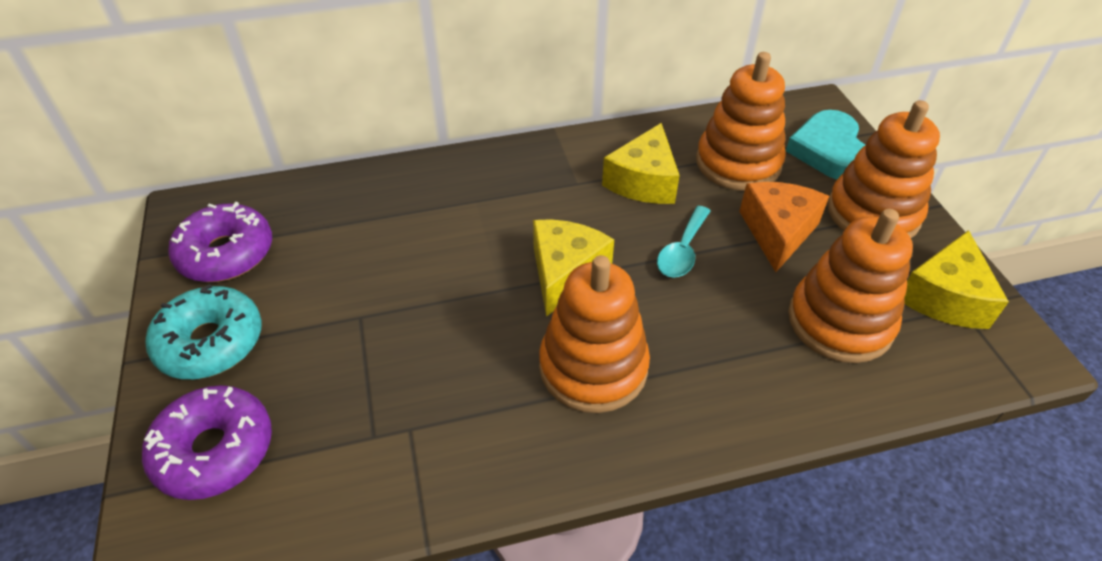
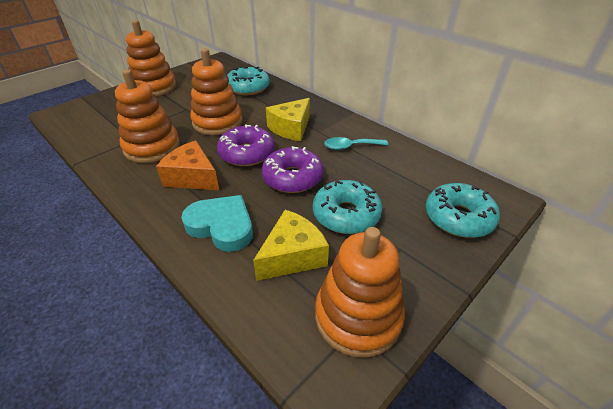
turquoise donut: [146,284,262,379] = 1 -> [227,66,270,95] [313,180,382,234] [426,183,500,238] = 3
yellow cheese: [533,219,614,317] [602,123,680,204] [904,230,1009,329] = 3 -> [253,210,329,281] [266,98,310,141] = 2

